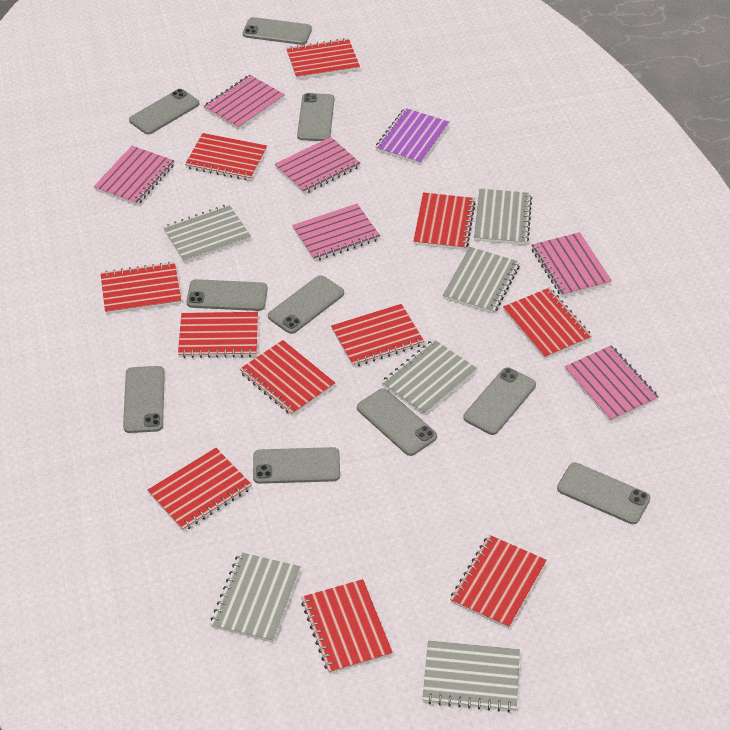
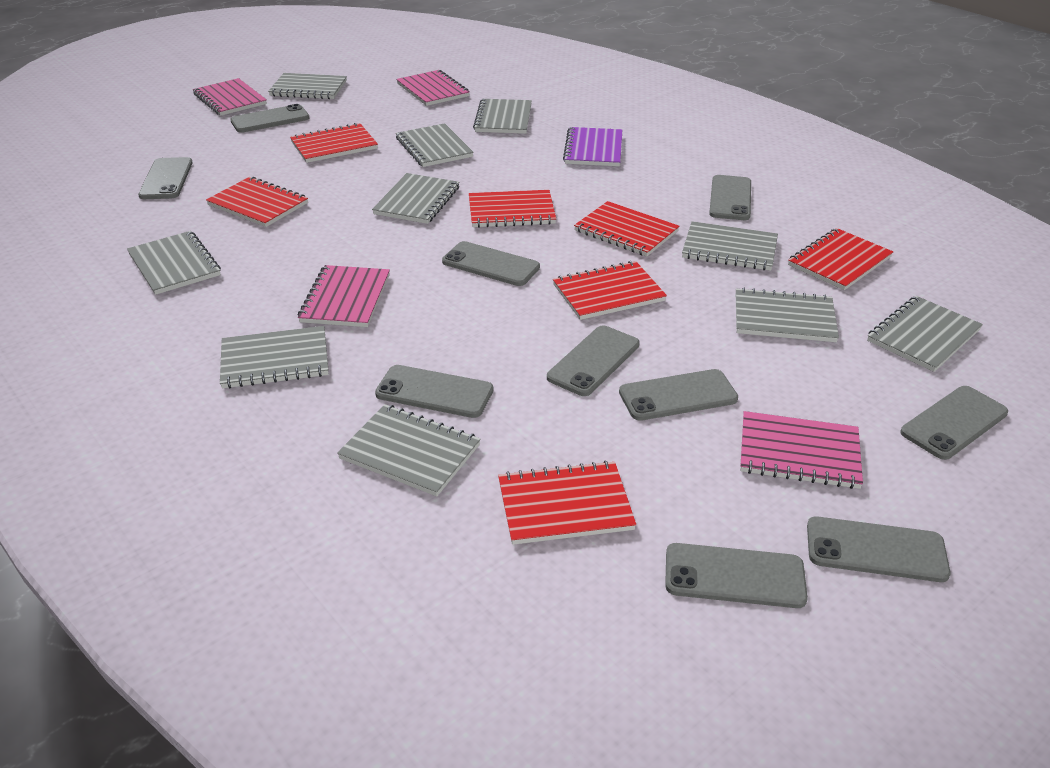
grey notebook: [163,204,251,263] [210,552,300,643] [381,339,477,415] [422,640,520,712] [443,247,520,314] [474,189,532,245] = 6 -> [127,231,221,295] [220,326,328,388] [268,73,347,99] [337,404,481,496] [372,173,459,224] [396,123,474,167] [473,99,532,134] [682,221,778,271] [736,288,839,342] [867,296,983,372] = 10
pink notebook: [93,146,174,205] [203,75,285,130] [275,137,361,194] [292,204,380,261] [531,232,612,297] [565,345,659,422] = 6 -> [193,78,267,116] [298,265,390,327] [396,70,470,106] [740,411,863,489] = 4
red notebook: [100,262,181,314] [148,448,252,531] [178,312,258,358] [185,133,267,181] [240,340,335,416] [286,38,360,79] [301,579,393,674] [331,304,424,367] [413,192,476,250] [450,535,547,629] [503,288,592,359] = 11 -> [206,177,308,227] [290,123,378,163] [469,190,556,228] [498,461,636,545] [553,261,667,320] [574,201,680,257] [788,228,893,290] = 7

